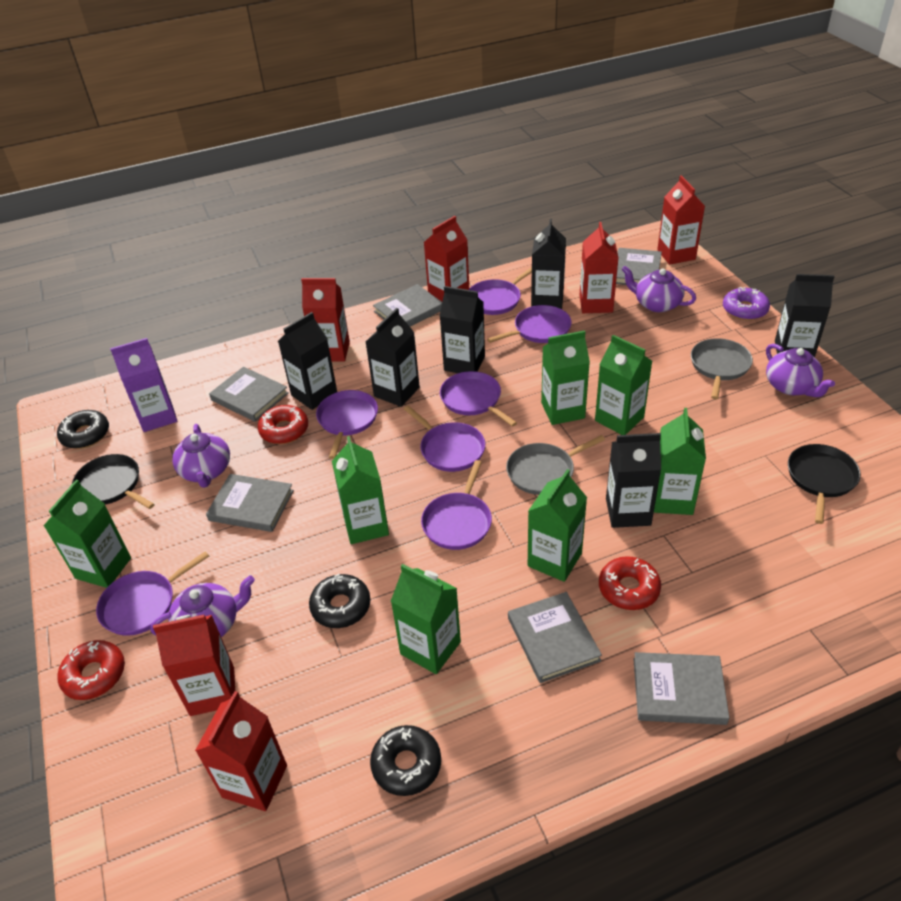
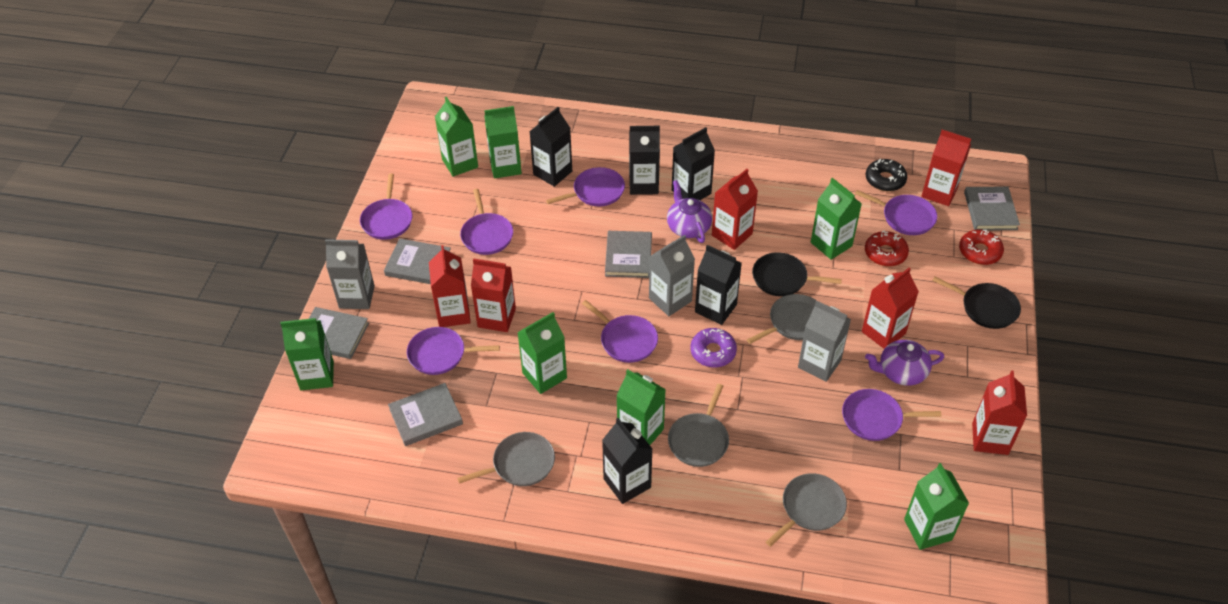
black carton: [278,312,337,410] [366,308,420,407] [440,286,485,373] [531,219,566,309] [606,433,661,528] [775,274,835,357] = 6 -> [529,107,572,187] [602,418,652,504] [629,126,660,195] [672,127,715,200] [695,245,742,325] = 5
black donut: [57,410,109,449] [309,574,371,628] [370,725,441,796] = 3 -> [866,159,907,191] = 1
grey book: [206,474,294,532] [209,367,289,422] [373,284,442,326] [508,592,602,683] [616,248,662,285] [634,652,729,725] = 6 -> [309,307,369,359] [384,238,452,284] [388,383,463,446] [605,231,652,278] [964,187,1020,230] = 5
grey carton: none = 0 -> [325,239,375,309] [649,235,695,316] [798,300,851,382] = 3
grey pan: [506,435,605,495] [691,338,753,399] = 2 -> [457,432,555,486] [668,384,729,467] [746,294,816,344] [766,473,847,547] = 4
purple carton: [110,338,177,432] = 1 -> none = 0
purple teapot: [150,575,255,637] [172,424,230,488] [621,266,696,312] [766,344,835,397] = 4 -> [667,180,712,243] [865,340,944,386] = 2
red donut: [57,640,125,700] [258,405,308,444] [599,556,661,610] = 3 -> [865,230,909,267] [959,230,1004,265] = 2

